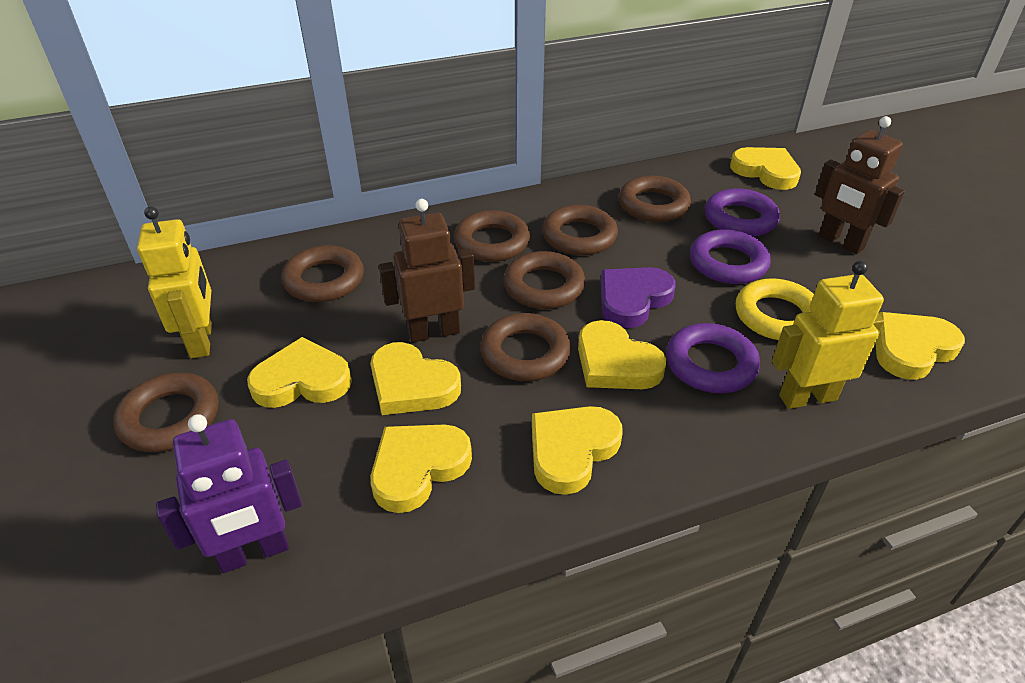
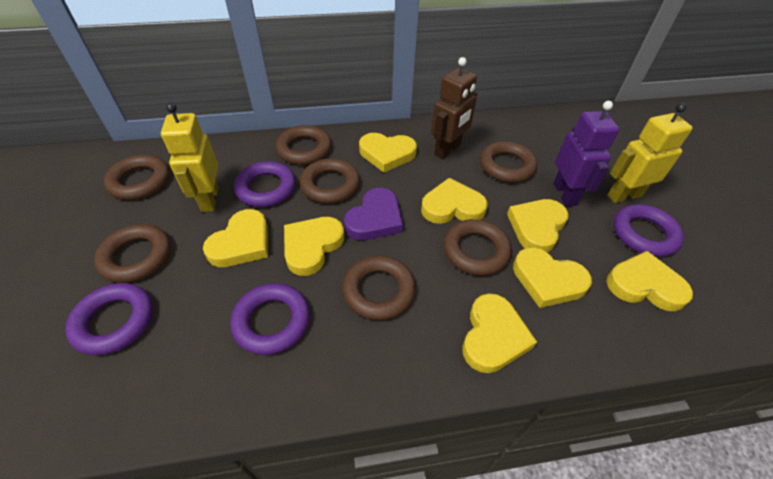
brown robot: [379,199,475,342] [815,116,905,254] = 2 -> [431,57,477,159] = 1
purple ring: [666,323,760,393] [690,229,771,284] [705,188,780,237] = 3 -> [65,283,153,355] [230,283,310,355] [234,161,296,207] [614,204,684,257] = 4
yellow heart: [247,337,352,408] [371,342,461,415] [371,424,472,513] [532,406,623,495] [578,320,666,389] [730,147,801,190] [876,312,965,380] = 7 -> [203,209,268,267] [284,217,344,276] [359,133,417,172] [421,178,488,224] [463,293,537,373] [507,199,569,252] [513,247,592,308] [606,251,693,311] = 8
yellow ring: [736,278,814,340] = 1 -> none = 0

